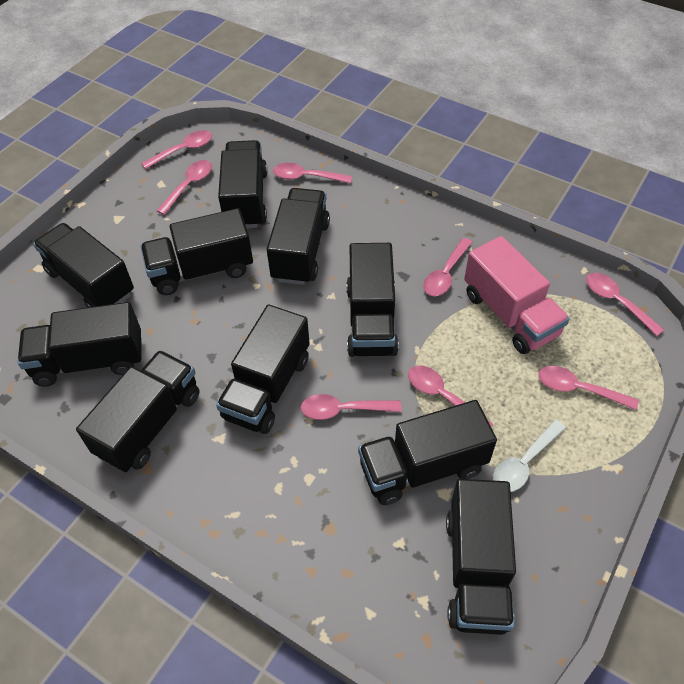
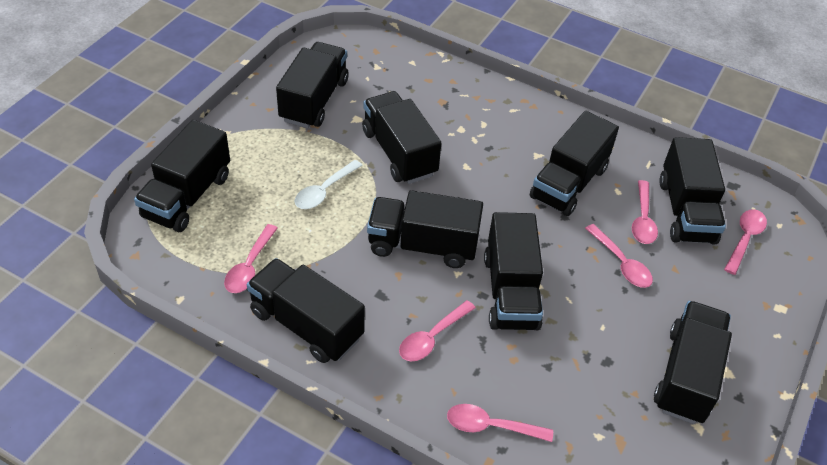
black truck: [18,302,142,387] [33,223,134,308] [76,350,200,472] [141,208,253,295] [216,304,310,434] [218,140,267,228] [267,188,330,285] [346,243,399,357] [358,400,497,505] [446,479,516,635] = 10 -> [134,120,230,232] [247,258,365,363] [276,42,349,128] [362,91,441,184] [367,190,483,268] [484,212,543,330] [530,111,619,216] [654,301,732,424] [659,137,726,244] = 9
pink spoon: [141,131,212,169] [157,160,212,215] [273,163,352,184] [300,394,401,420] [408,365,493,426] [423,238,473,296] [538,366,639,410] [586,273,664,336] = 8 -> [224,224,278,293] [399,300,476,361] [447,404,553,442] [585,224,653,288] [632,180,658,244] [724,209,767,275] = 6
pink truck: [464,236,570,354] = 1 -> none = 0

